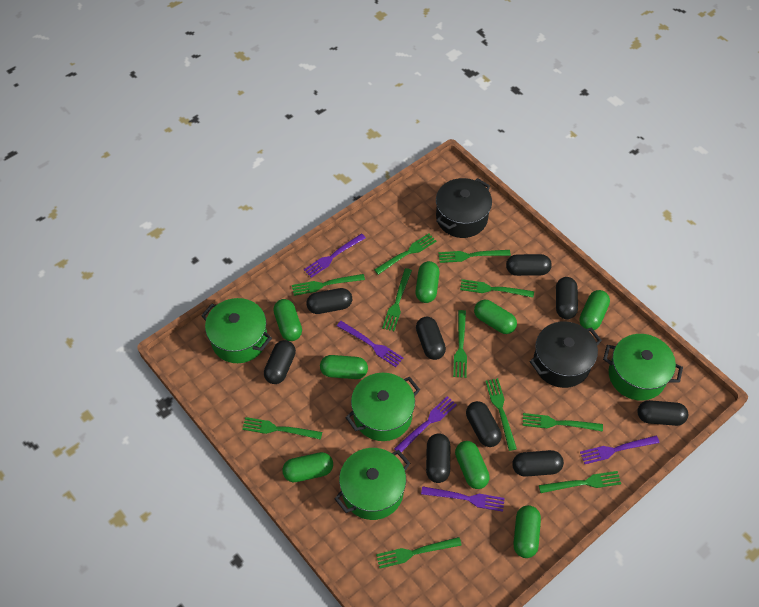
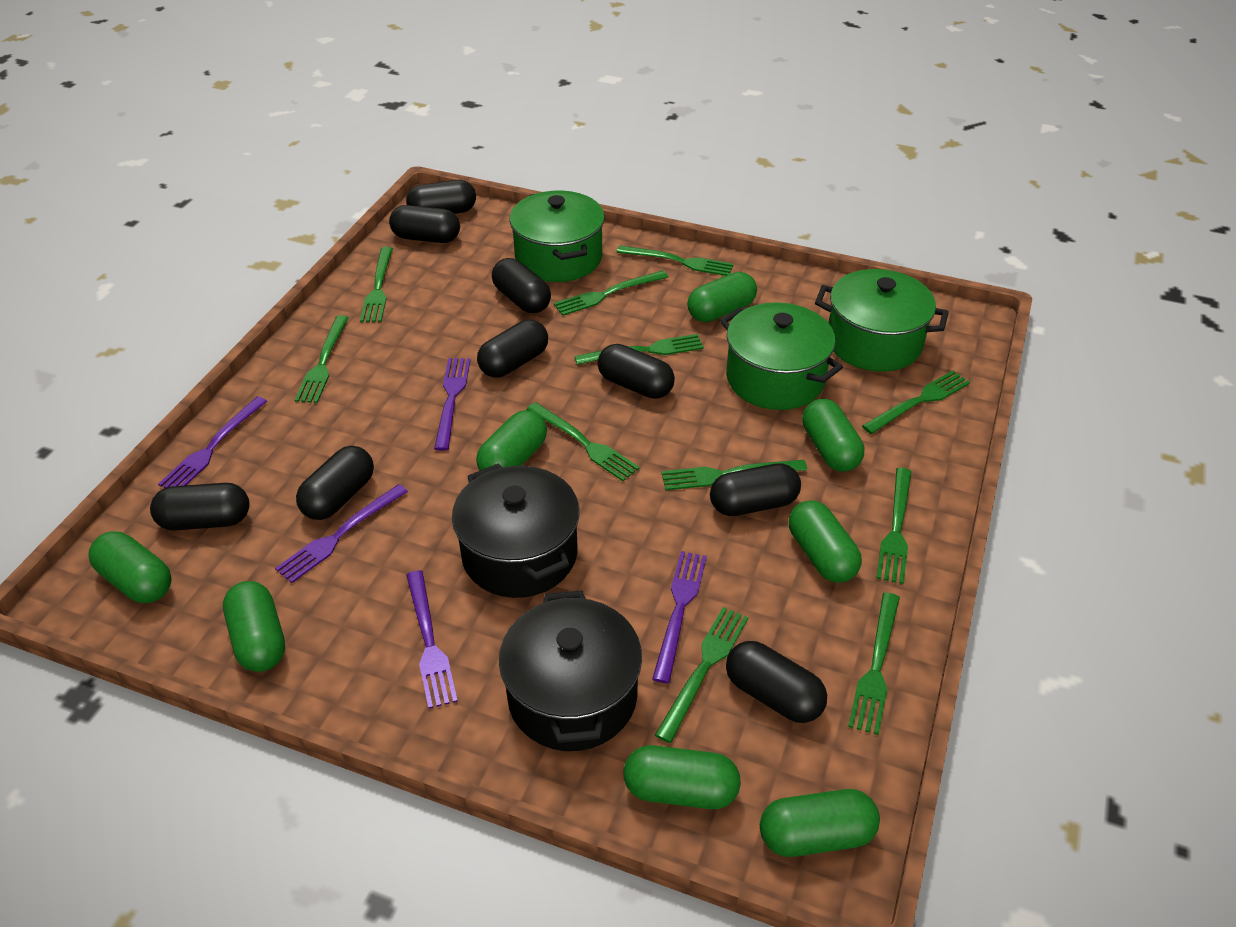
green pot: [201,298,272,363] [334,448,410,520] [345,373,420,441] [603,334,683,401] = 4 -> [509,191,605,282] [720,302,843,410] [815,269,949,372] = 3

